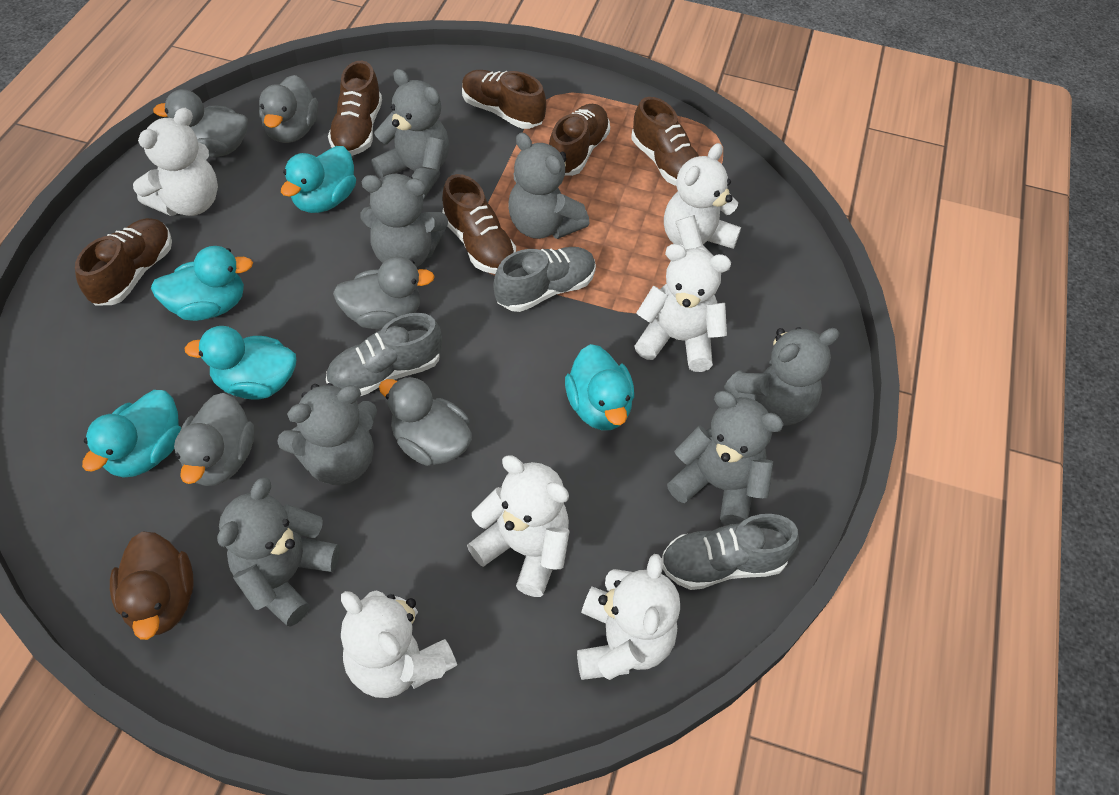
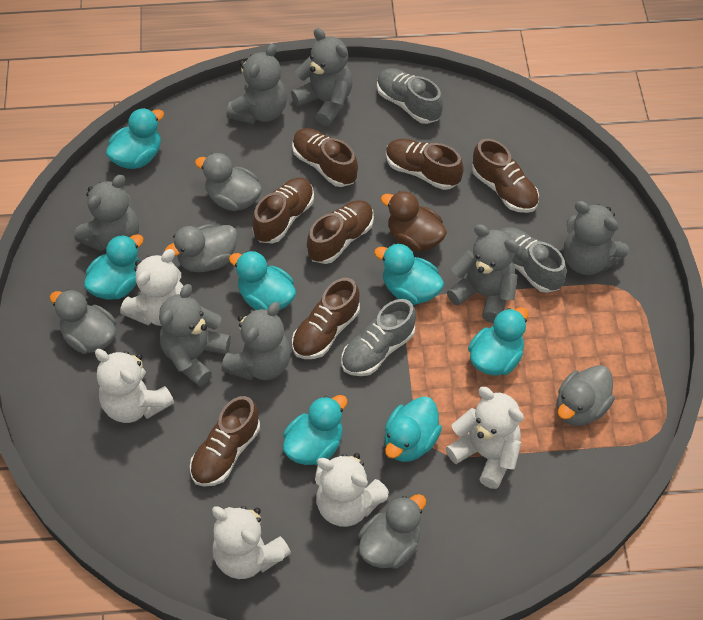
brown shoe: [75,218,172,306] [328,61,382,156] [442,174,516,274] [462,70,546,129] [549,104,610,176] [631,97,699,186] = 6 -> [190,396,260,487] [252,178,314,243] [292,128,358,187] [292,278,360,359] [307,200,374,264] [386,139,464,190] [472,139,539,213] = 7
turquoise duck: [82,390,181,478] [151,246,253,321] [185,326,296,400] [281,146,356,213] [565,344,634,430] = 5 -> [84,234,144,300] [106,108,164,169] [229,251,296,310] [283,395,347,465] [374,243,444,305] [385,397,442,462] [468,307,528,375] = 7
white teddy bear: [133,108,218,216] [341,590,457,698] [467,455,570,597] [577,554,680,680] [635,244,731,372] [664,143,741,254] = 6 -> [95,349,174,423] [120,249,183,326] [212,506,291,579] [315,453,389,527] [446,387,524,489] = 5

